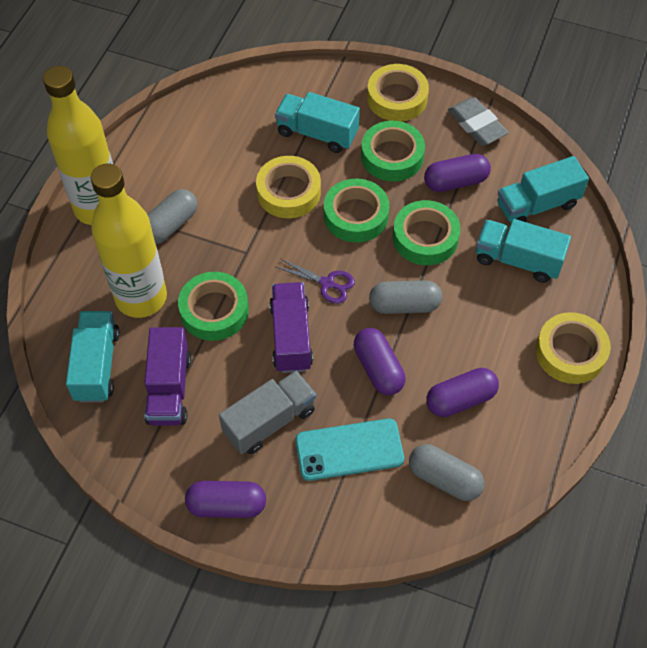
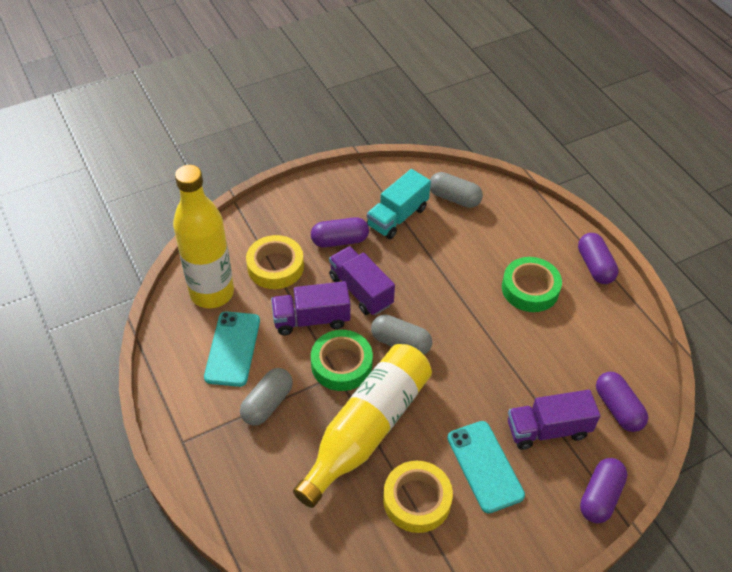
green tape: [178,272,249,341] [324,179,389,243] [361,121,425,182] [393,200,461,265] = 4 -> [311,330,373,391] [502,257,562,312] = 2
grey eraser: [448,97,509,146] = 1 -> none = 0
grey truck: [219,371,316,454] = 1 -> none = 0
purple scissors: [276,258,355,304] = 1 -> none = 0
purple truck: [144,327,191,426] [269,282,313,373] = 2 -> [271,281,350,335] [329,246,395,315] [508,390,600,450] = 3
turquoise phone: [296,419,404,481] = 1 -> [204,311,260,387] [447,421,525,514] = 2
turquoise truck: [66,311,120,402] [275,92,360,153] [476,219,571,283] [498,156,589,222] = 4 -> [367,169,431,239] = 1
yellow tape: [256,156,321,218] [367,64,429,122] [536,312,611,384] = 3 -> [246,235,304,289] [383,461,453,533] = 2

